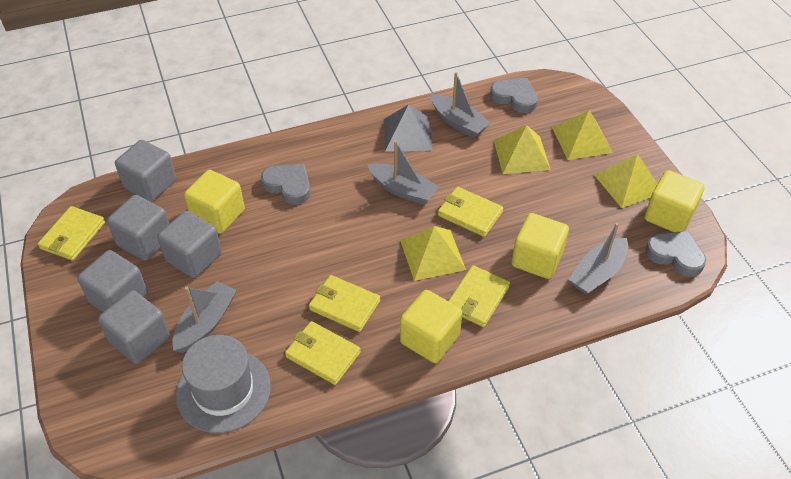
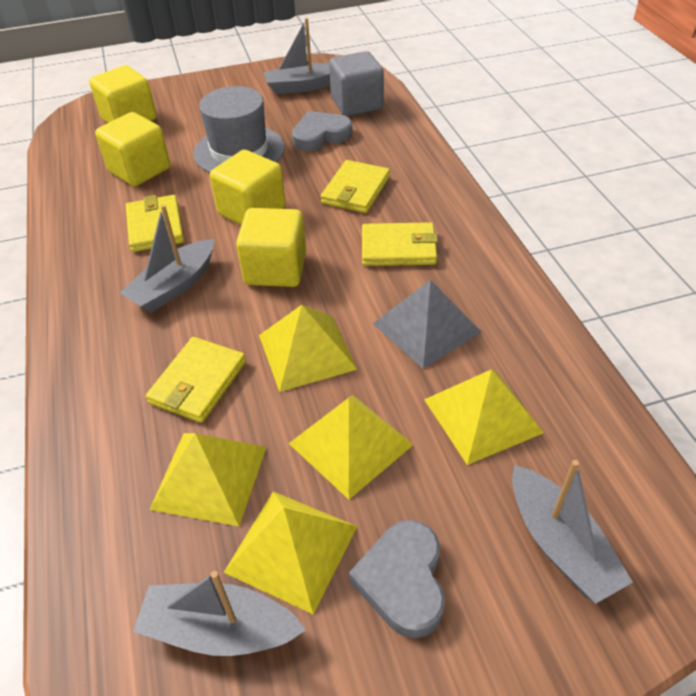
grey cube: [77,250,148,312] [98,290,170,364] [107,195,169,261] [115,140,176,202] [157,211,222,278] = 5 -> [329,51,384,116] = 1
grey heart: [261,164,310,205] [490,78,538,113] [645,231,706,277] = 3 -> [292,111,353,151] [349,520,445,638] = 2
yellow pyramid: [400,226,466,281] [494,125,551,174] [552,110,613,160] [594,154,657,208] = 4 -> [150,433,267,526] [224,491,358,614] [259,305,358,392] [288,395,414,500] [424,369,544,465] = 5
yellow wallet: [38,206,105,261] [285,321,361,385] [309,275,380,332] [438,187,503,237] [449,265,510,327] = 5 -> [126,195,184,252] [146,337,246,423] [321,160,390,213] [362,222,438,266] = 4

